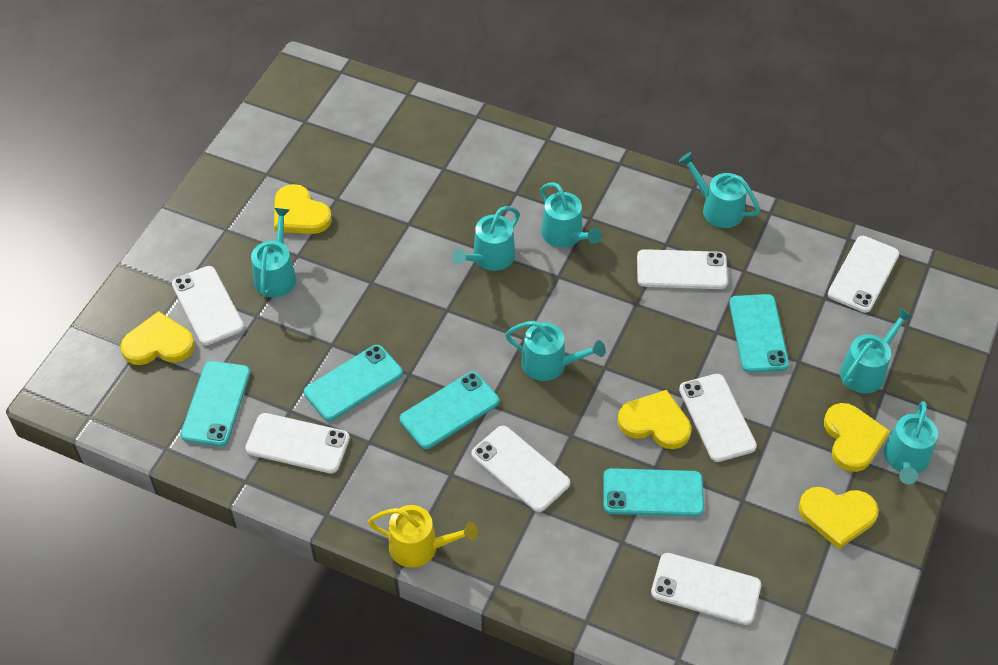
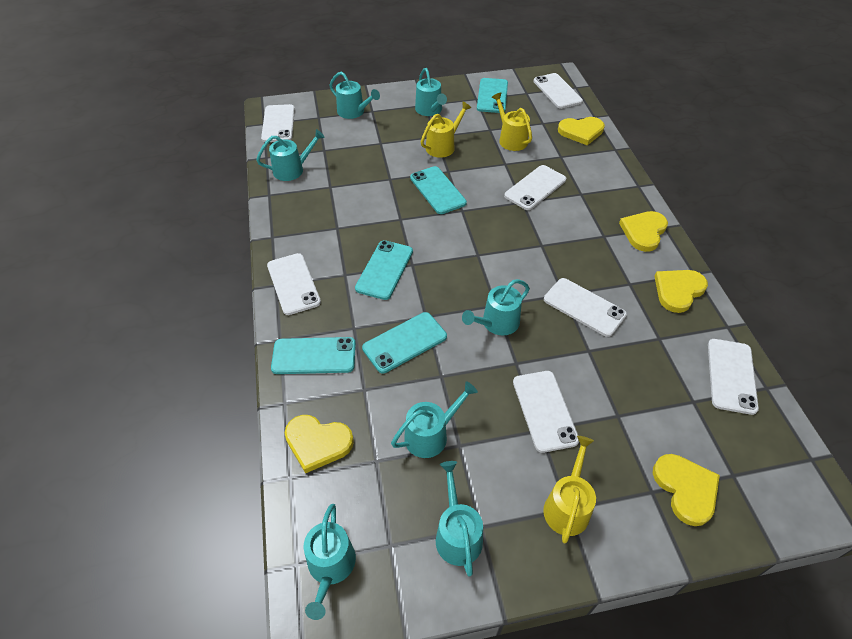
yellow watering can: [368,505,478,568] = 1 -> [421,102,471,158] [492,93,532,151] [543,436,596,543] = 3

